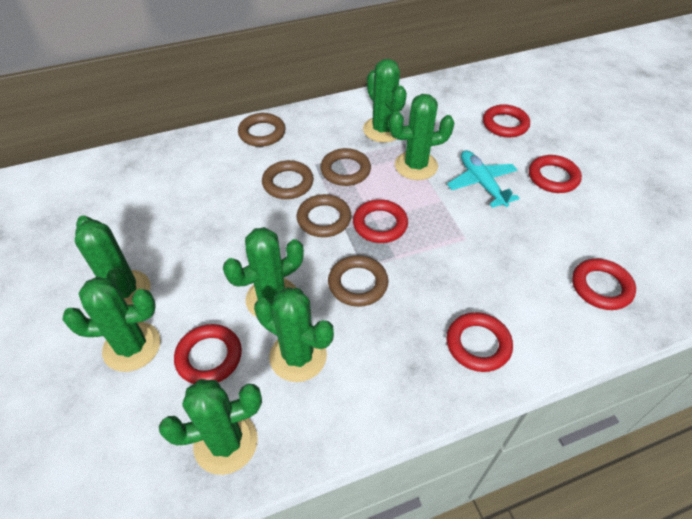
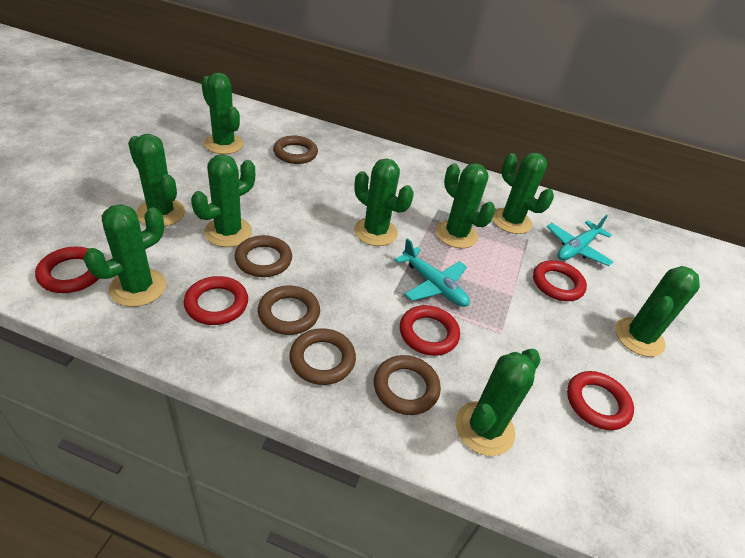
green cactus: [62,277,161,372] [75,216,151,305] [159,379,262,475] [223,227,304,317] [254,287,334,382] [363,59,407,143] [389,94,455,180] = 7 -> [84,204,166,307] [128,134,185,226] [191,154,255,247] [201,73,244,154] [354,159,414,246] [436,163,495,248] [456,349,541,456] [492,153,554,234] [615,266,700,357] = 9
red ring: [174,324,242,384] [353,199,408,243] [446,312,513,372] [483,104,530,137] [529,155,582,193] [572,258,636,310] = 6 -> [35,247,98,293] [184,276,248,325] [400,305,460,356] [533,260,587,301] [567,371,634,430] = 5
turquoise plane: [447,150,520,208] = 1 -> [395,238,470,307] [547,215,613,266] = 2

